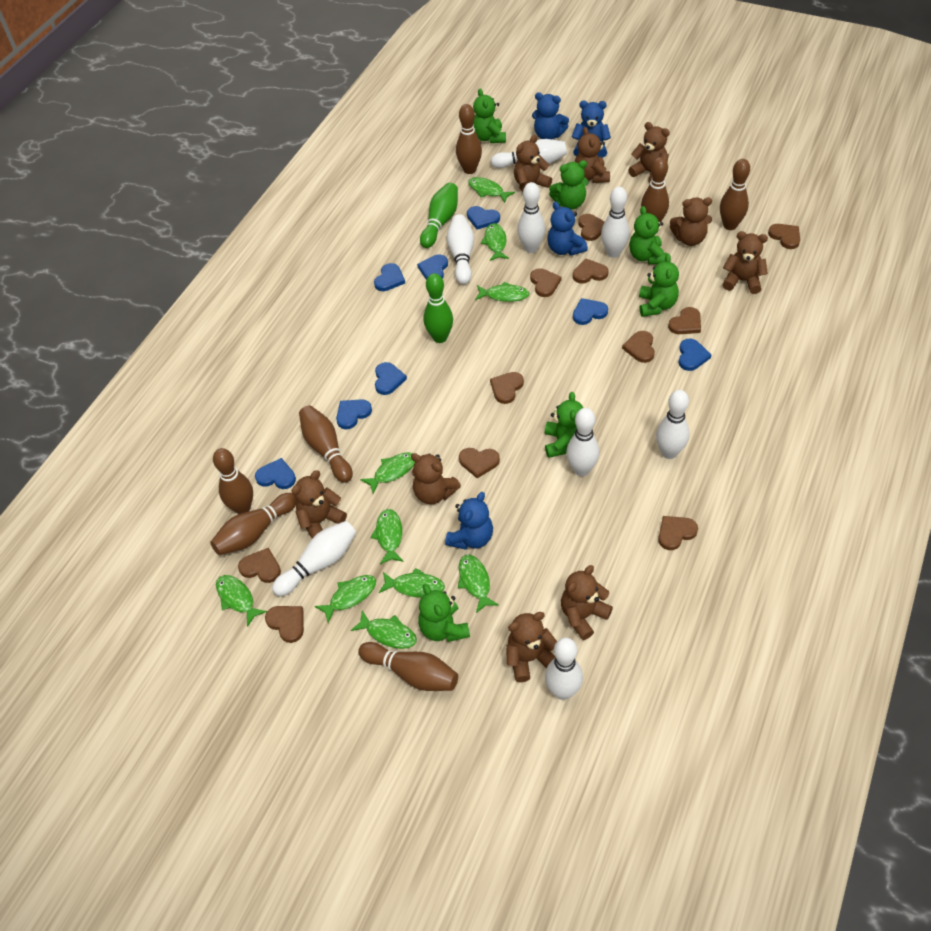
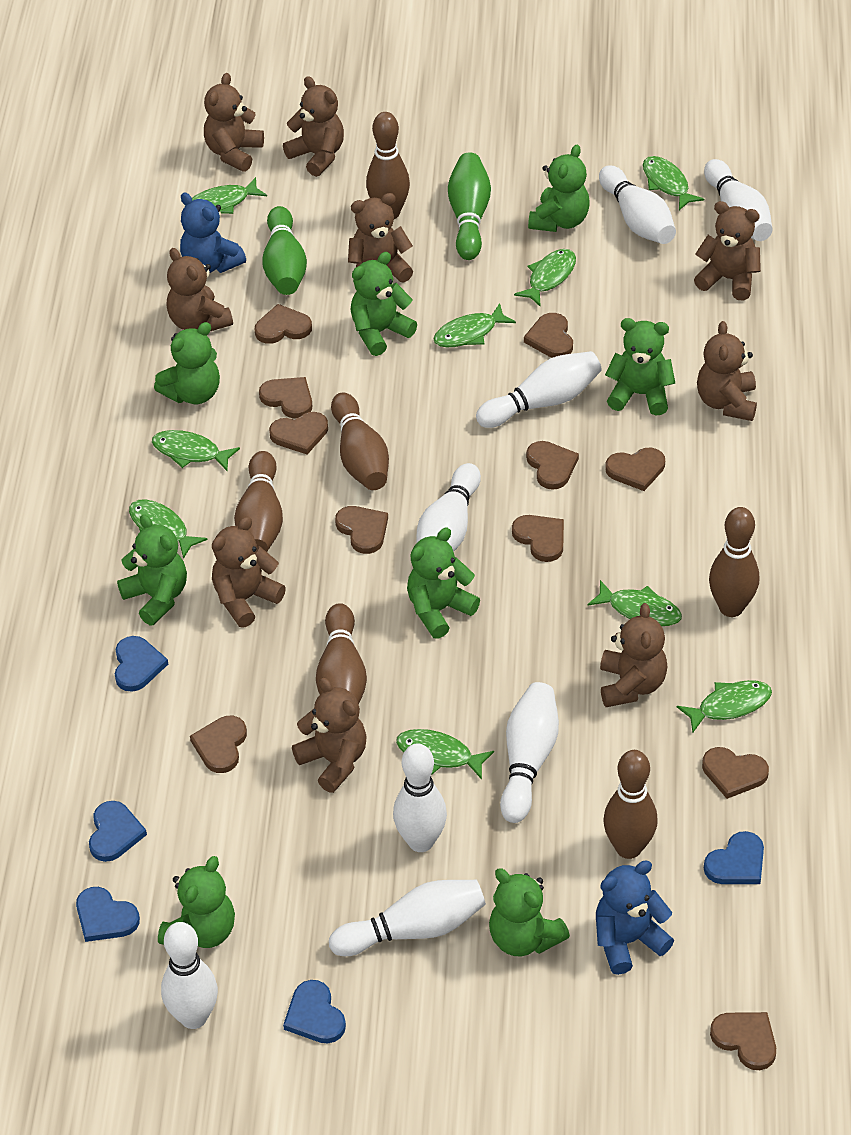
blue heart: [255,458,296,489] [336,399,372,429] [374,263,405,291] [375,362,407,395] [417,255,448,280] [467,206,500,229] [573,298,608,325] [679,339,711,371] = 8 -> [76,887,140,942] [89,801,147,862] [115,636,168,692] [283,980,346,1044] [704,831,764,884] = 5
blue teddy bear: [445,492,493,550] [532,92,569,140] [547,201,588,256] [572,101,611,158] = 4 -> [180,192,246,273] [596,860,674,975] = 2
brown bowling pin: [210,493,297,555] [213,448,253,514] [299,405,353,483] [358,642,458,691] [456,104,482,174] [641,157,669,222] [720,159,750,230] = 7 -> [234,451,283,552] [316,603,367,704] [331,393,389,490] [366,112,410,219] [603,750,658,859] [709,507,759,617] = 6
green fish: [216,575,267,627] [315,575,376,623] [351,611,417,649] [360,452,415,494] [371,509,404,564] [379,568,445,598] [458,555,499,613] [468,177,515,203] [475,282,530,302] [481,223,509,261] = 10 -> [129,499,207,559] [152,430,240,471] [192,177,267,214] [396,729,494,780] [433,303,516,347] [514,249,576,307] [588,580,682,626] [643,156,704,210] [677,680,772,733] = 9
green teddy bear: [418,584,470,642] [473,89,506,143] [544,392,584,458] [549,160,588,210] [629,206,667,264] [639,254,679,317] = 6 -> [117,514,187,625] [154,322,220,404] [158,856,235,948] [350,252,417,356] [407,528,480,639] [489,868,570,956] [528,145,590,232] [605,318,675,416] = 8

